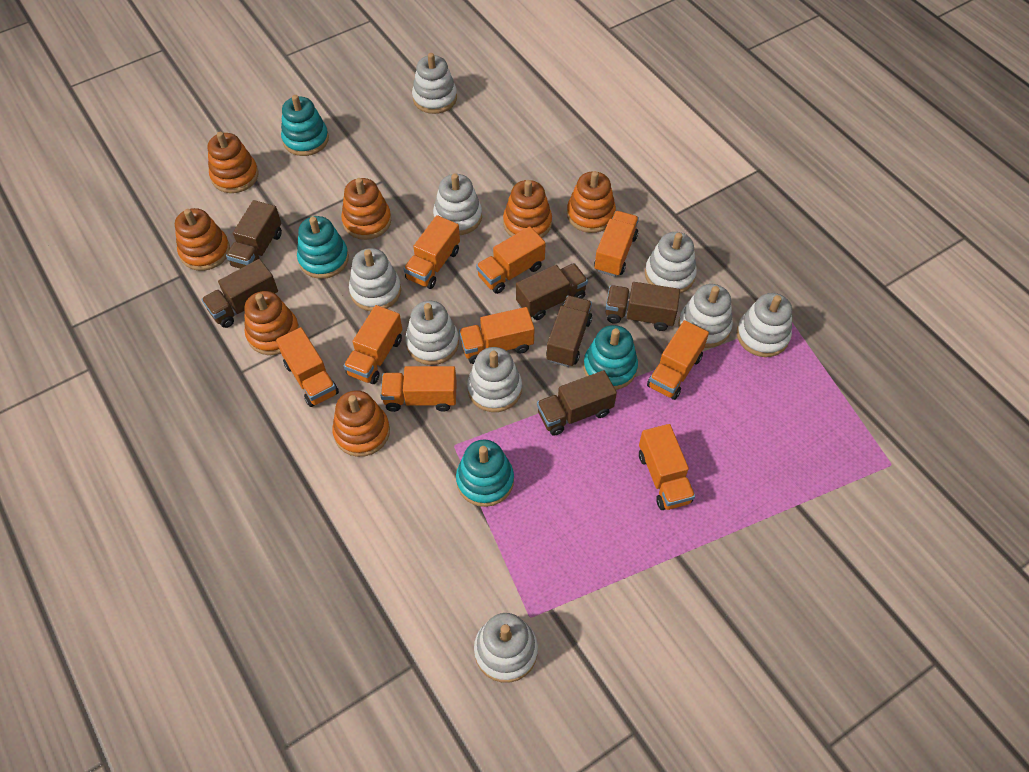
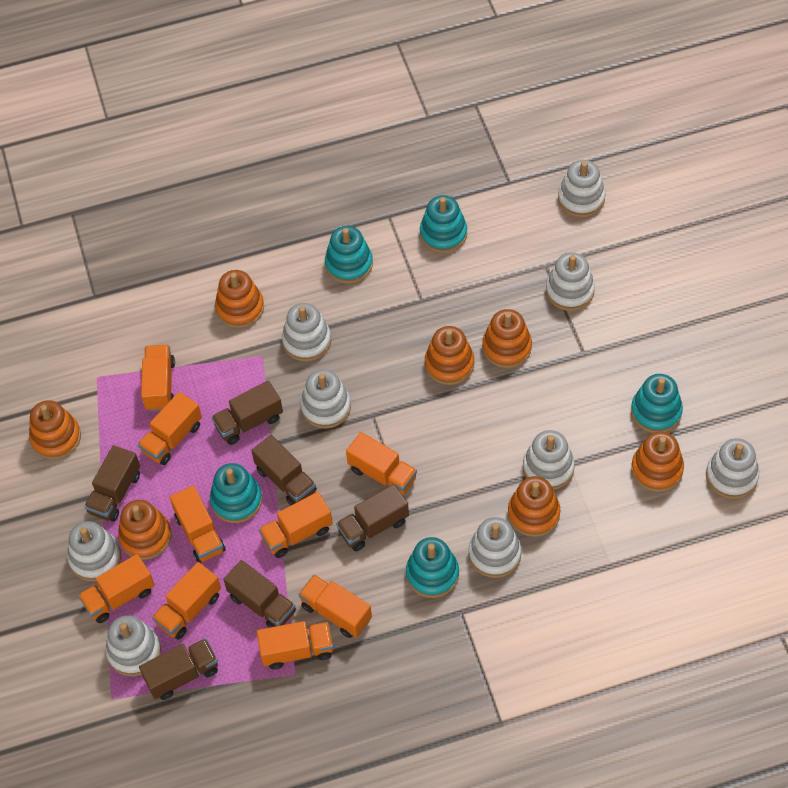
turquoise stacking toy: [281,95,329,156] [297,216,349,279] [456,440,514,507] [583,325,638,390] = 4 -> [210,463,262,523] [325,226,373,284] [406,537,459,598] [420,195,467,253] [631,374,683,433] = 5

